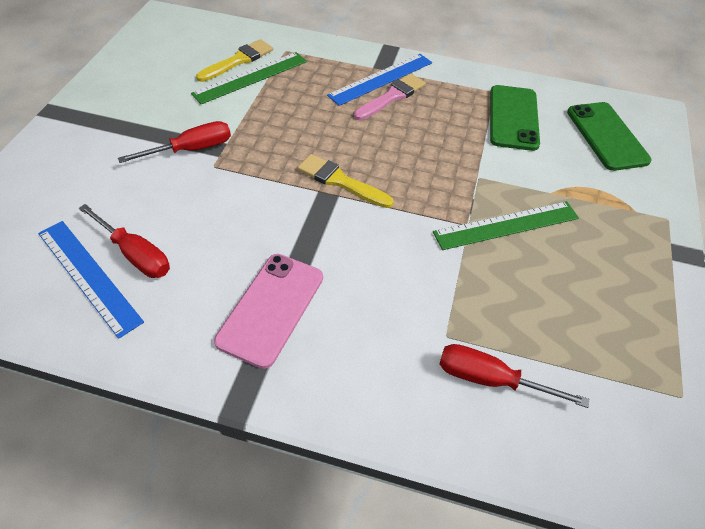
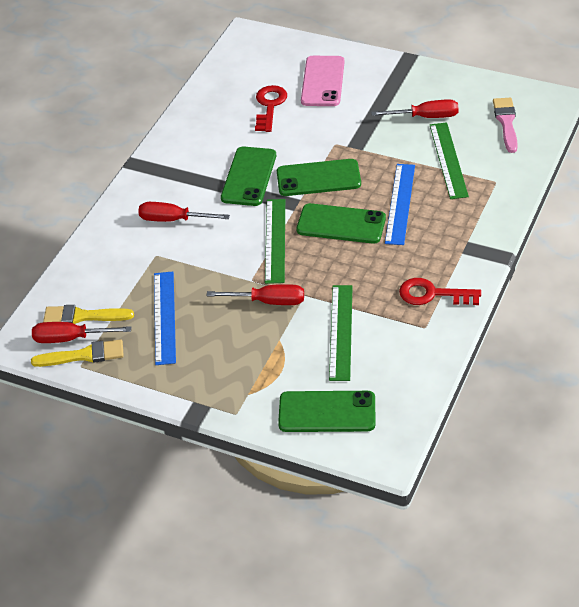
green phone: [490,85,540,151] [567,102,652,171] = 2 -> [221,146,276,206] [277,159,361,196] [278,391,375,432] [296,203,386,244] = 4
green ruler: [191,52,307,104] [433,201,579,250] = 2 -> [265,199,285,284] [329,285,353,381] [430,122,469,199] = 3
red key: none = 0 -> [255,85,287,132] [399,278,481,305] = 2
red screwdriver: [79,204,170,278] [118,121,231,163] [439,344,589,408] = 3 -> [32,322,131,343] [138,202,230,222] [206,284,304,305] [371,99,458,118] = 4

